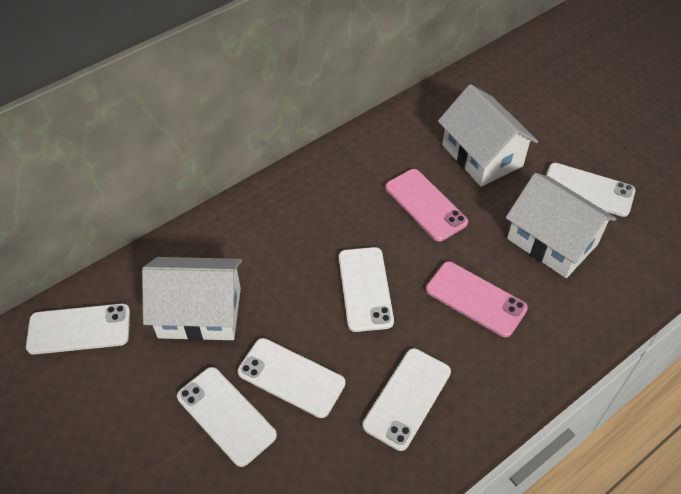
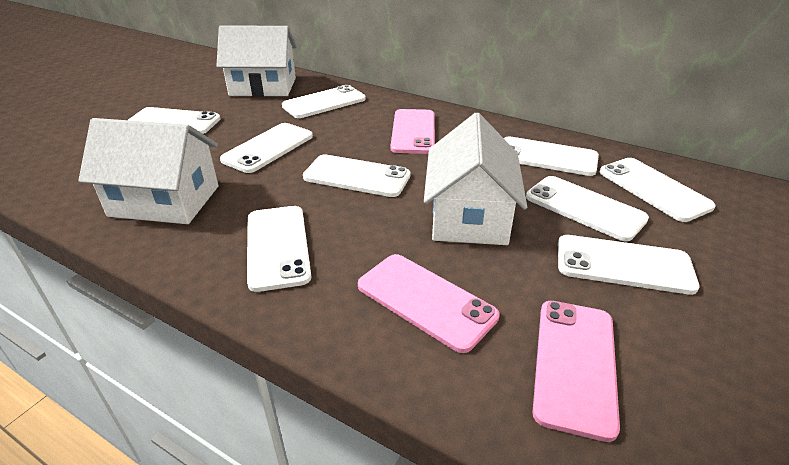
pink phone: [385,169,468,242] [426,261,528,337] = 2 -> [358,254,500,353] [390,109,435,154] [532,301,620,442] = 3
white phone: [26,304,130,355] [177,367,277,467] [238,338,345,418] [339,247,394,332] [362,348,451,451] [546,163,635,217] = 6 -> [128,107,220,134] [220,123,313,173] [247,206,311,292] [282,85,366,118] [303,154,410,197] [504,137,599,176] [526,176,649,242] [558,235,699,295] [600,158,715,222] = 9

